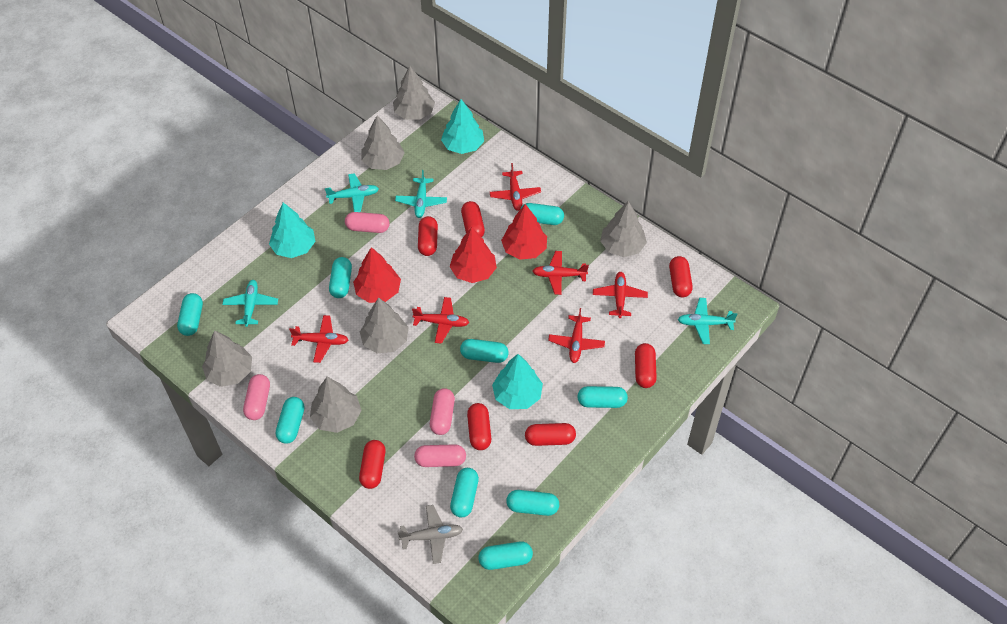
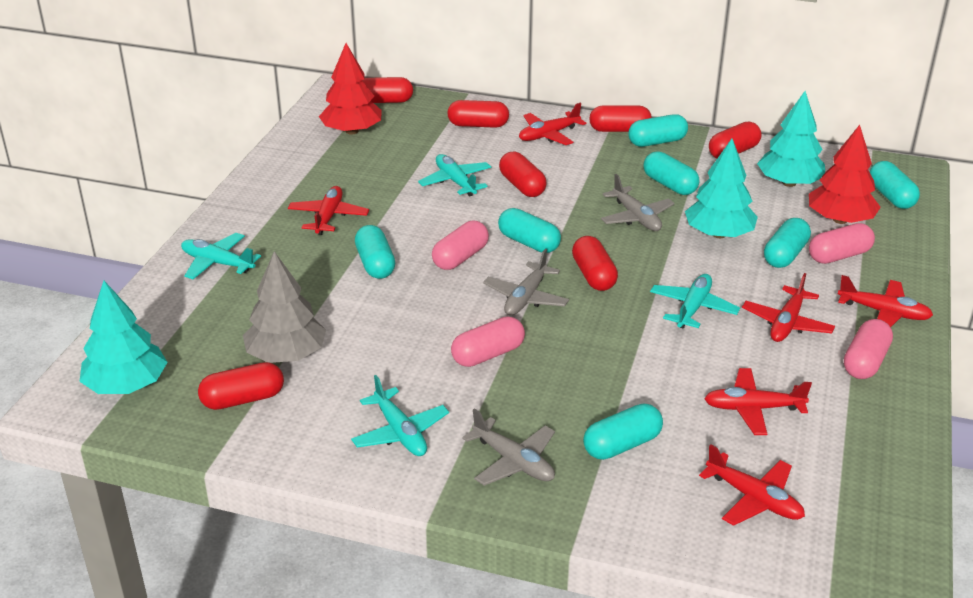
grey plane: [398,505,463,564] = 1 -> [462,408,555,486] [483,249,569,315] [601,174,675,231] = 3
grey tree: [202,330,252,387] [310,377,361,433] [360,297,409,353] [361,115,405,170] [393,66,435,120] [600,201,647,257] = 6 -> [243,251,326,363] = 1
red tree: [353,247,401,303] [450,227,497,283] [501,204,547,260] = 3 -> [319,43,382,135] [809,125,881,224] = 2
turquoise capsule: [177,293,203,336] [276,397,304,444] [329,257,352,298] [450,468,479,517] [460,339,508,363] [479,542,533,570] [506,490,559,516] [520,203,564,225] [577,386,628,408] = 9 -> [355,225,395,279] [498,208,561,253] [583,403,663,460] [628,114,688,147] [644,151,699,195] [764,218,811,268] [869,161,920,209] = 7

